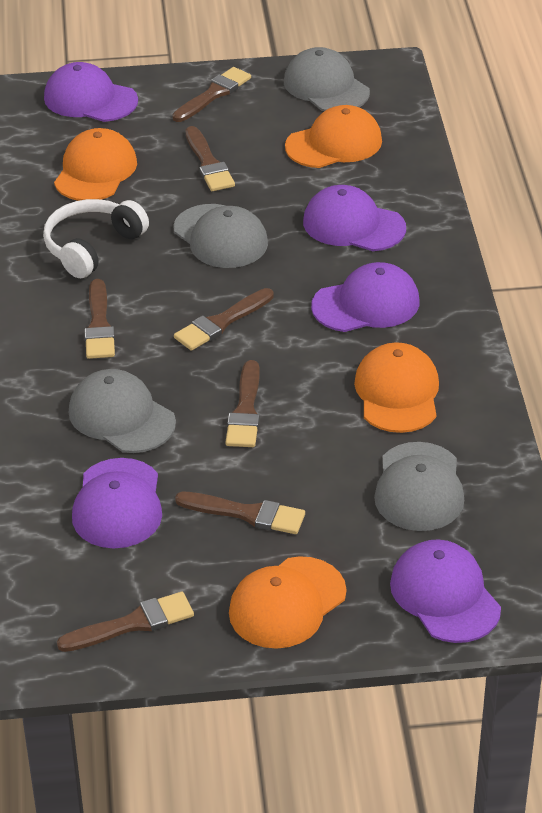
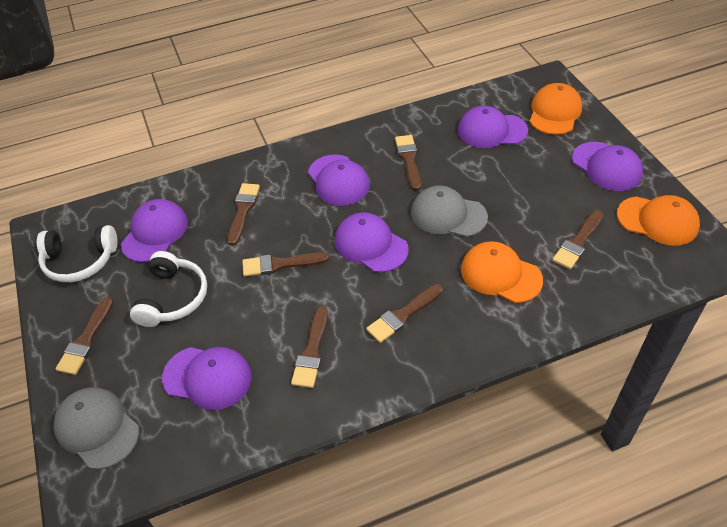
grey cap: [69,369,176,453] [173,204,268,268] [284,47,370,111] [374,442,464,531] = 4 -> [53,387,139,469] [411,185,488,237] = 2
orange cap: [54,128,137,201] [229,556,346,649] [285,105,382,168] [354,342,439,433] = 4 -> [461,241,543,303] [530,83,582,135] [617,195,700,246] = 3
purple cap: [44,62,138,122] [72,458,162,548] [303,185,406,251] [311,262,419,332] [390,539,501,643] = 5 -> [121,199,188,262] [162,347,252,410] [308,154,370,206] [335,212,408,273] [458,106,528,148] [572,142,643,191] = 6
white headphones: [43,199,149,278] = 1 -> [37,225,118,282] [130,251,207,327] = 2

